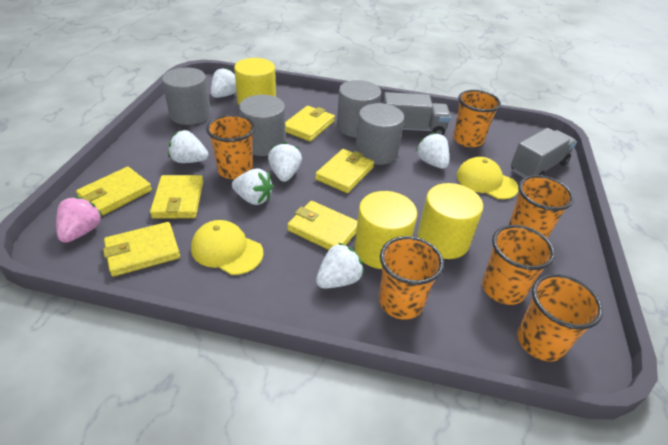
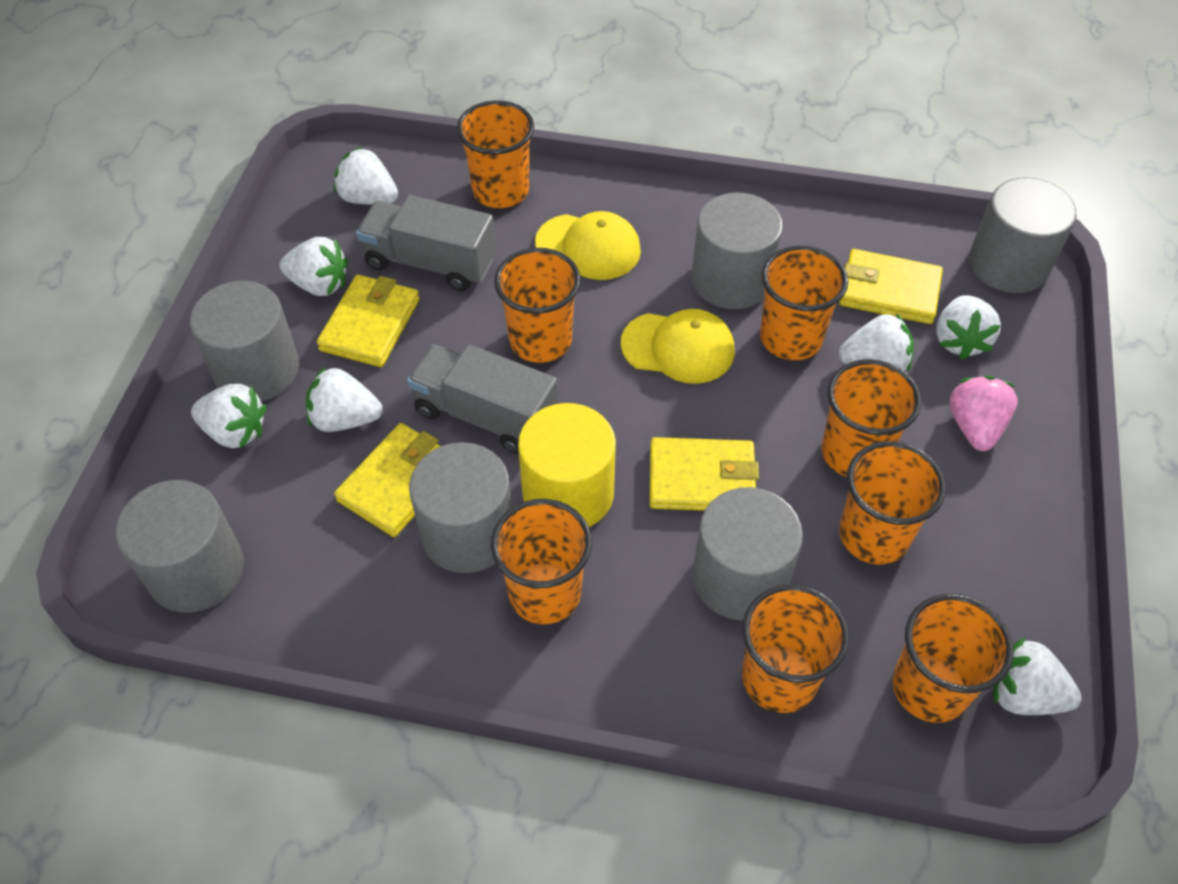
grey cylinder: [162,67,211,125] [239,95,286,156] [337,80,381,137] [355,103,404,165] = 4 -> [116,480,244,613] [190,281,299,401] [409,442,512,573] [692,193,783,309] [692,487,803,620] [969,177,1077,293] = 6
orange cup: [206,114,255,179] [379,236,444,319] [453,90,501,147] [482,225,555,305] [508,175,574,239] [517,274,603,361] = 6 -> [456,100,534,208] [491,499,592,624] [494,248,581,363] [742,584,849,713] [760,246,848,360] [822,359,921,477] [839,441,946,564] [892,594,1013,723] = 8
white strawberry: [168,130,209,163] [211,67,236,98] [232,168,273,205] [268,142,302,182] [316,243,364,289] [416,132,449,169] = 6 -> [191,383,266,449] [279,237,348,296] [306,367,382,432] [334,147,398,205] [839,313,914,372] [936,295,1001,360] [993,637,1082,715] = 7
yellow cylinder: [234,58,276,105] [354,191,417,269] [417,183,483,259] = 3 -> [518,403,616,527] = 1
yellow wallet: [76,167,152,217] [103,222,180,277] [150,175,203,219] [285,106,335,142] [287,201,357,250] [315,149,374,193] = 6 -> [317,275,420,367] [334,423,440,537] [649,437,759,511] [839,249,943,324] = 4

